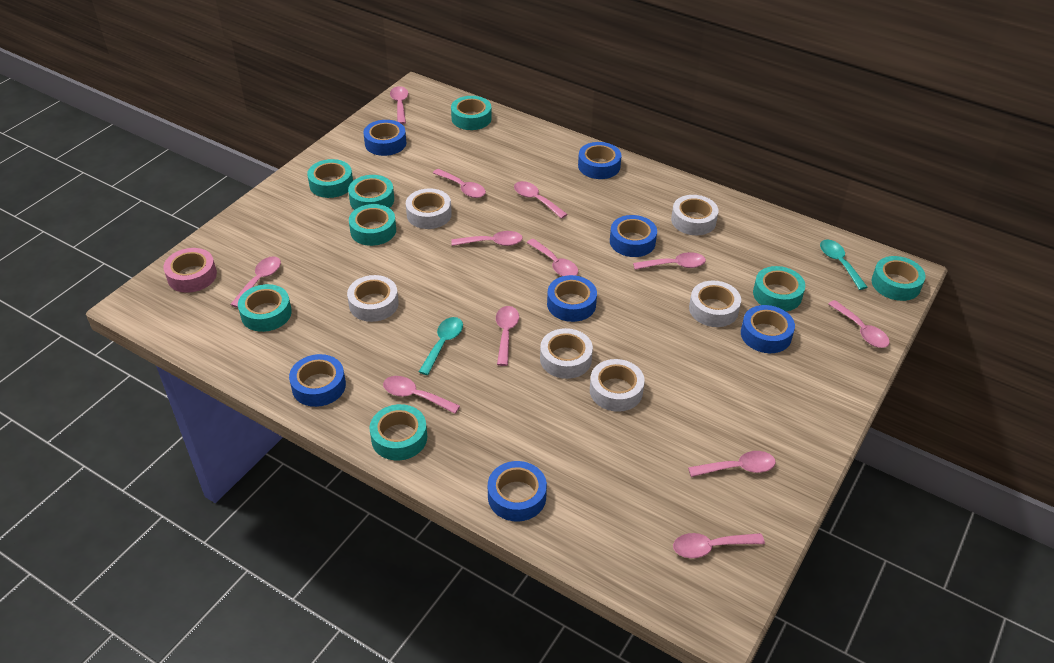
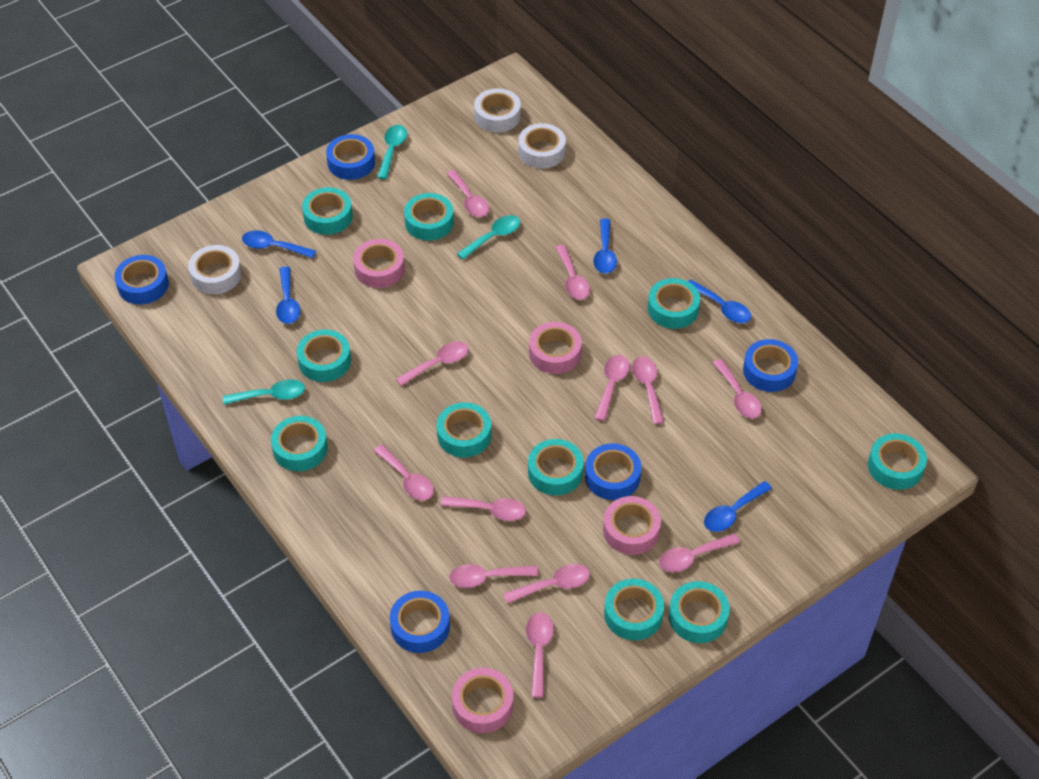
blue spoon: none = 0 -> [242,230,316,258] [276,266,300,324] [593,219,617,274] [688,280,751,323] [704,481,772,532] = 5
blue tape: [289,354,346,407] [363,120,406,156] [488,461,547,522] [547,275,597,322] [578,142,621,179] [610,215,657,257] [741,305,795,353] = 7 -> [114,255,169,305] [326,134,375,180] [390,591,450,653] [585,443,641,500] [743,339,798,392] = 5
pink tape: [163,248,217,293] = 1 -> [353,239,405,288] [452,668,513,733] [529,322,582,374] [603,496,661,555] = 4
turquoise spoon: [419,317,463,375] [820,239,867,290] = 2 -> [223,379,305,405] [377,125,407,179] [457,215,520,260] = 3
turquoise tape: [238,284,292,332] [307,159,353,198] [348,175,394,210] [349,204,396,246] [369,404,427,460] [451,96,492,130] [753,266,805,311] [872,256,926,301] = 8 -> [271,416,328,471] [297,329,351,382] [302,187,353,235] [404,193,454,241] [437,402,491,457] [528,439,584,495] [604,579,664,640] [648,278,700,329] [669,581,730,643] [868,433,927,490] = 10
white tape: [347,275,399,322] [406,188,452,229] [540,328,593,379] [590,359,645,412] [671,195,719,235] [689,280,741,327] = 6 -> [188,245,242,294] [474,88,521,132] [518,123,566,169] = 3

